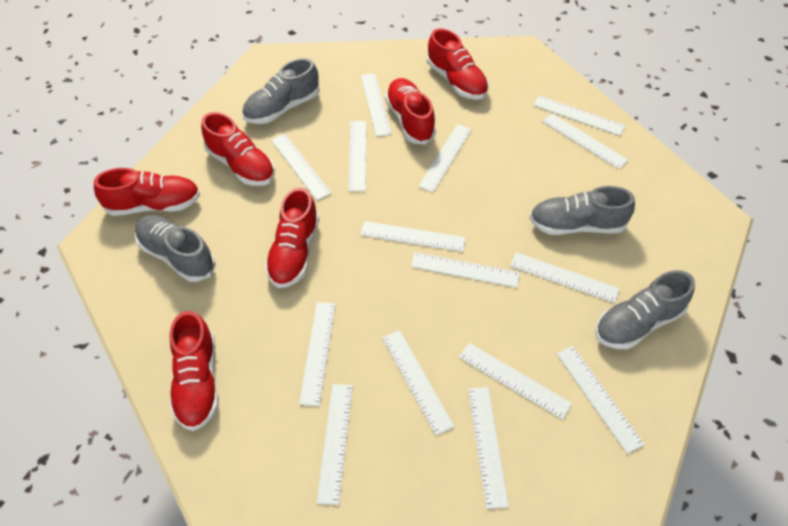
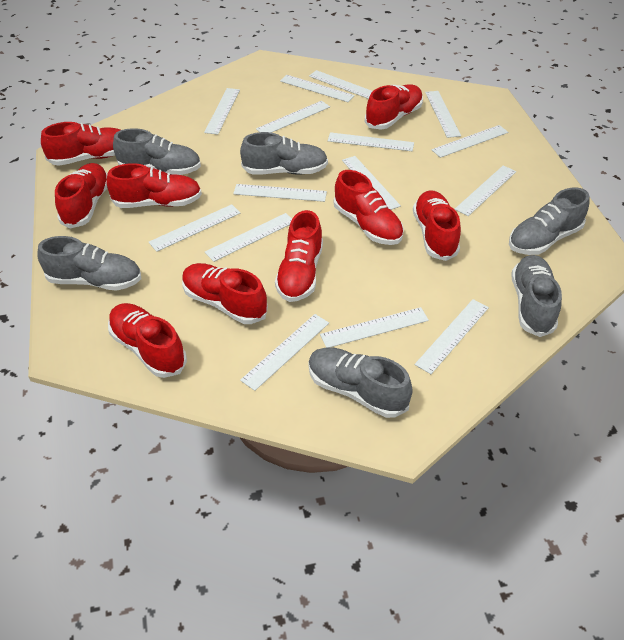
grey shoe: [135,215,216,282] [242,58,320,124] [529,186,635,235] [595,270,695,349] = 4 -> [37,236,141,291] [113,128,201,175] [240,132,328,175] [308,347,413,418] [509,187,589,255] [511,255,562,337] = 6
red shoe: [94,168,200,216] [170,311,219,431] [201,112,275,186] [265,188,319,288] [385,78,436,145] [427,28,489,100] = 6 -> [41,122,120,166] [55,163,107,229] [106,163,202,208] [108,303,187,378] [182,263,268,324] [275,210,323,302] [334,170,404,245] [365,84,423,130] [413,190,461,261] = 9

